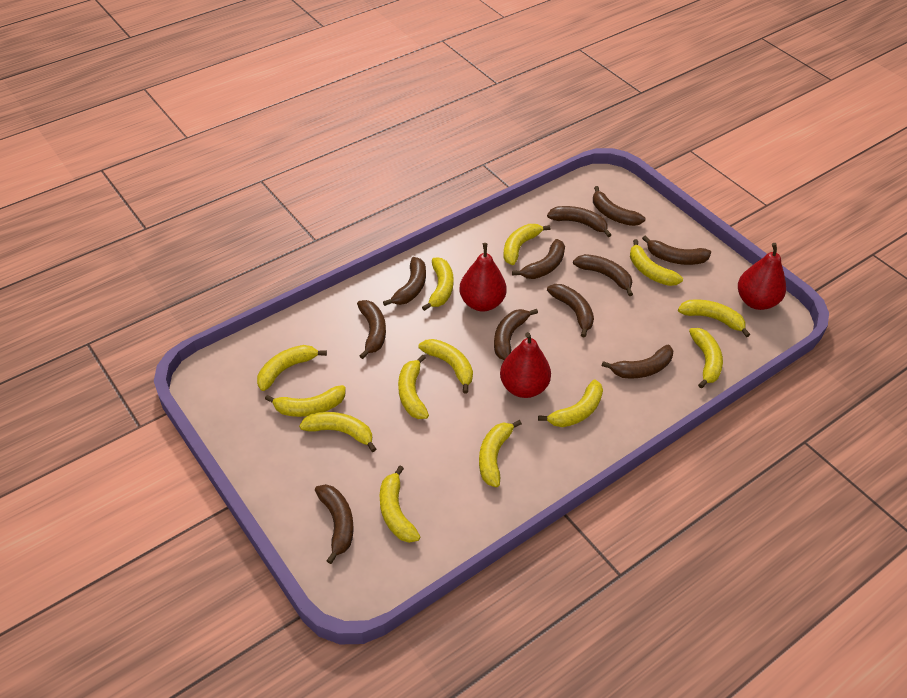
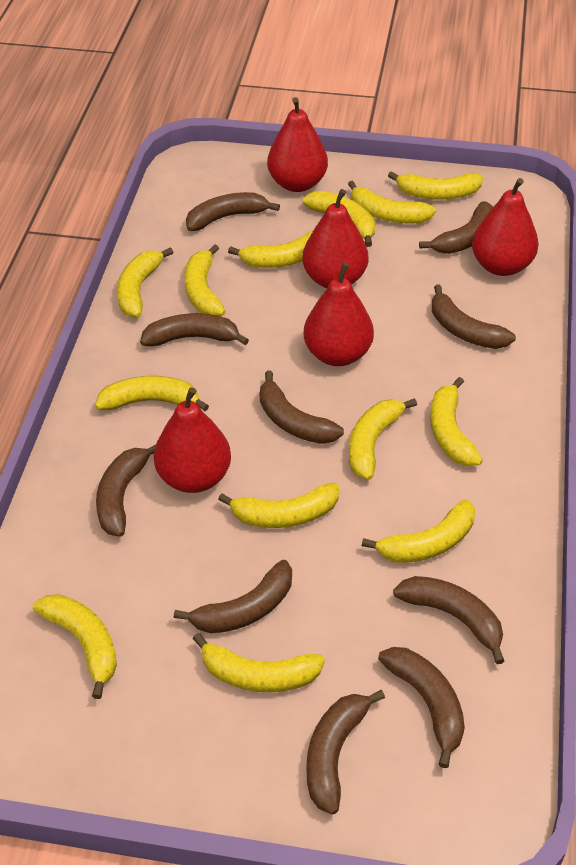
brown banana: [315,484,354,564] [357,300,386,359] [383,257,426,306] [494,309,538,360] [512,239,565,279] [547,206,611,237] [547,284,594,338] [573,254,633,296] [593,186,645,226] [601,345,673,378] [642,236,711,265] = 11 -> [96,444,156,537] [140,313,249,347] [174,560,292,633] [186,192,280,231] [260,371,344,444] [306,690,385,815] [378,647,465,768] [393,576,504,664] [419,201,493,254] [432,285,516,349] = 10
red pear: [459,243,506,312] [500,332,551,398] [738,243,786,310] = 3 -> [154,387,231,493] [267,97,328,192] [303,189,368,288] [304,262,374,366] [472,178,539,276] = 5

